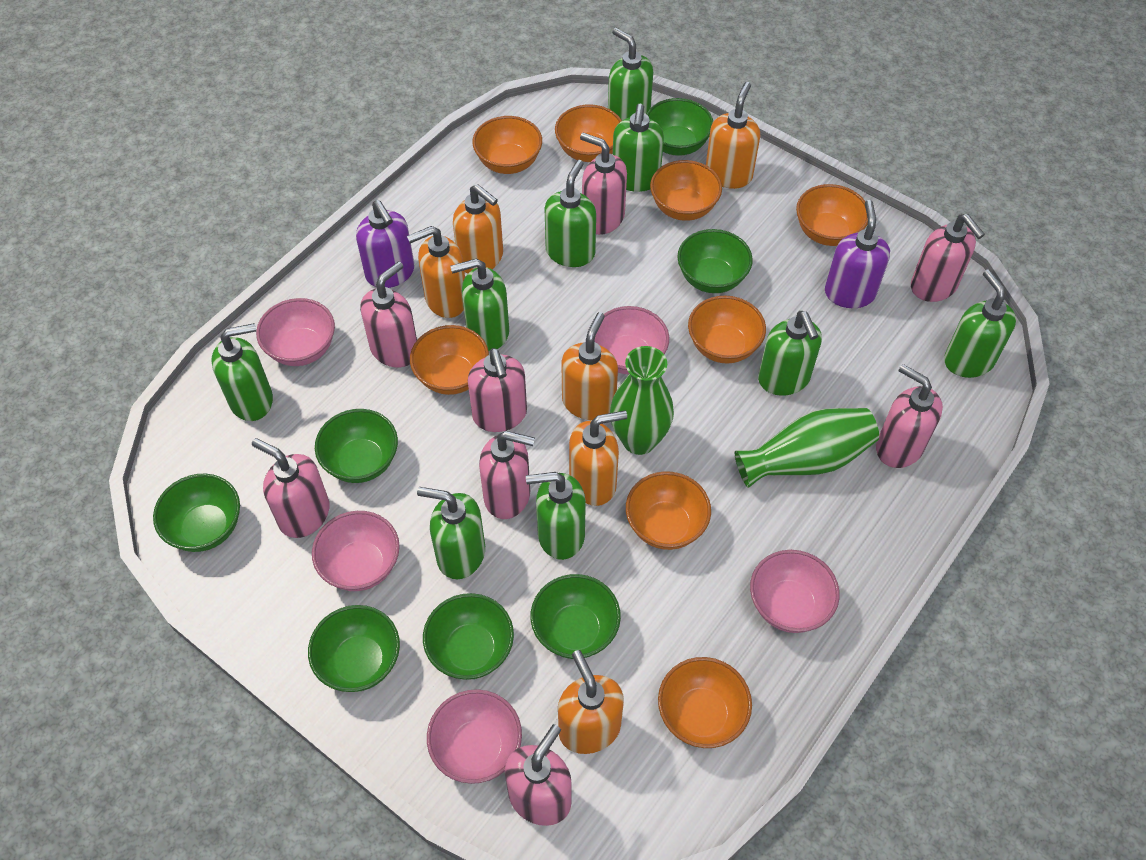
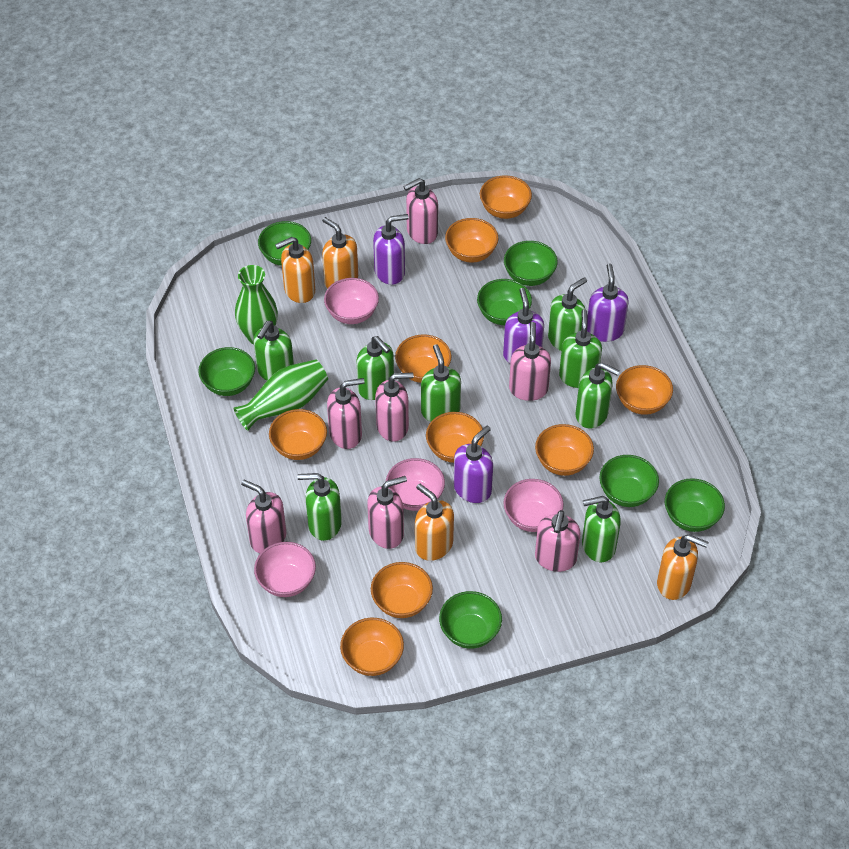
green soap dispenser: [211,323,273,421] [417,487,485,579] [450,259,509,351] [526,472,586,560] [544,160,596,267] [608,28,653,120] [613,103,664,192] [758,311,822,396] [944,270,1016,378] = 9 -> [253,321,294,381] [297,473,342,541] [356,336,394,400] [421,344,461,422] [548,277,587,351] [559,309,602,388] [575,362,620,428] [582,496,621,562] = 8
orange bowl: [410,325,489,395] [473,116,542,174] [555,104,622,162] [626,471,711,550] [650,160,722,221] [658,657,752,748] [688,295,766,363] [796,184,868,246] = 8 -> [269,409,327,460] [340,618,404,676] [371,562,433,618] [395,334,451,383] [426,412,484,463] [445,218,498,263] [480,175,532,219] [535,424,594,476] [616,365,673,415] = 9
orange soap dispenser: [407,226,465,318] [453,184,503,274] [558,650,624,754] [561,312,618,420] [569,410,627,506] [706,82,760,189] = 6 -> [275,237,315,303] [322,217,358,288] [415,484,454,561] [657,535,709,600] = 4
pink bowl: [256,298,335,366] [312,511,400,591] [427,689,522,784] [595,306,669,374] [750,550,840,633] = 5 -> [254,542,316,597] [324,278,379,324] [386,458,445,511] [503,479,564,532] = 4
pink soap dispenser: [252,438,330,538] [360,261,417,367] [468,348,527,432] [479,431,535,519] [505,724,572,826] [580,133,627,235] [876,364,943,468] [911,214,985,302] = 8 -> [241,480,286,553] [327,378,365,449] [367,476,407,549] [375,372,414,442] [403,178,438,244] [509,322,551,401] [535,510,580,572] = 7
purple soap dispenser: [356,200,414,288] [825,200,890,308] = 2 -> [373,214,409,285] [454,426,493,503] [503,288,544,364] [587,263,628,342] = 4

